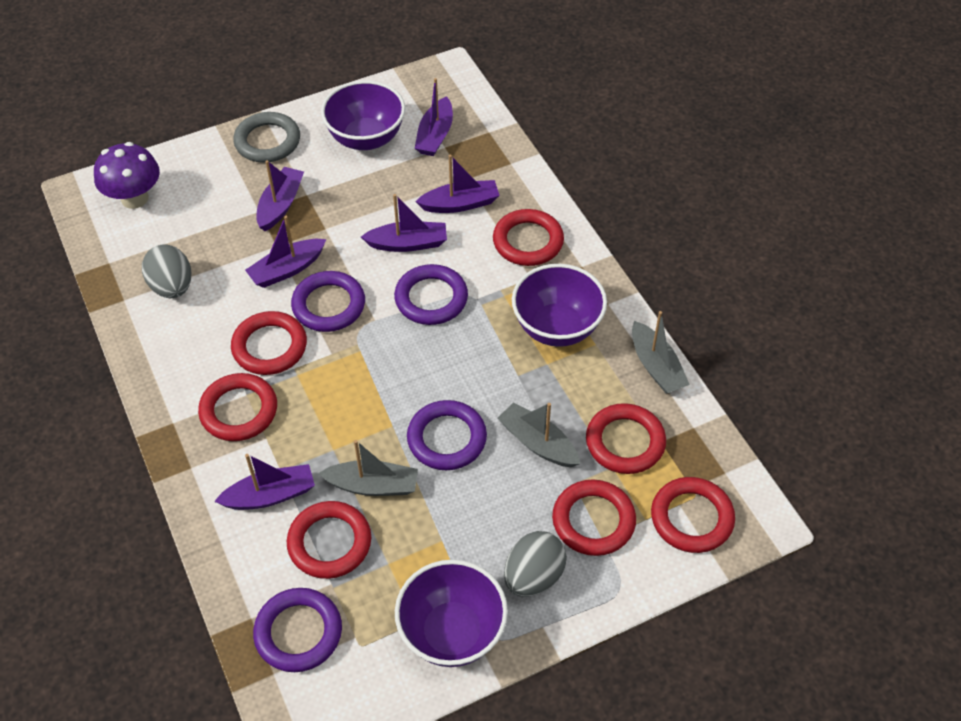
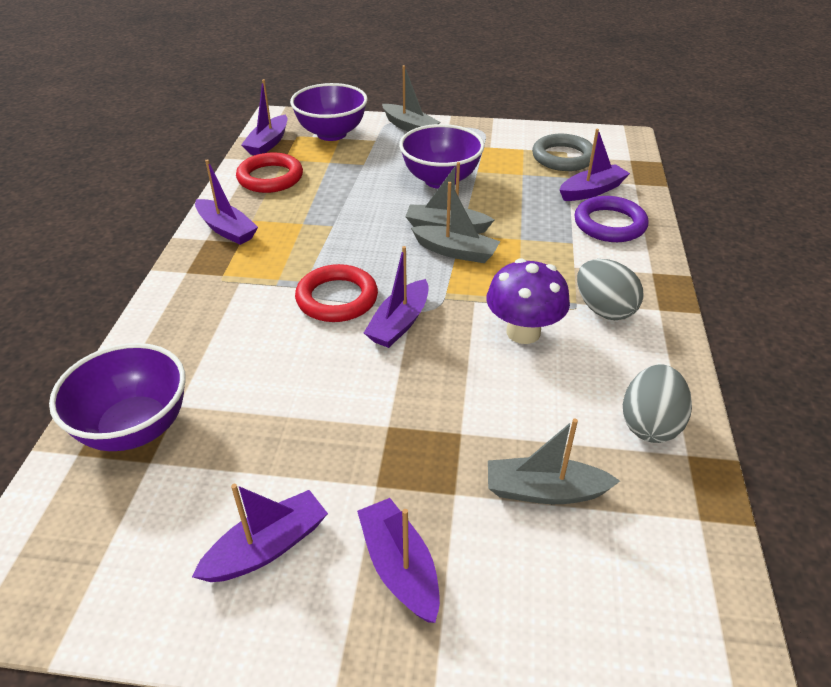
grey boat: [319,440,418,496] [497,402,580,467] [632,311,690,394] = 3 -> [382,65,440,132] [405,162,494,234] [411,182,500,263] [488,419,620,504] = 4
purple ring: [253,588,342,672] [291,271,365,332] [394,264,468,325] [407,400,487,470] = 4 -> [574,196,648,242] = 1
red ring: [198,373,277,441] [231,311,307,375] [287,501,371,579] [493,209,564,266] [552,479,636,556] [586,403,666,474] [651,477,735,553] = 7 -> [236,152,303,193] [295,264,378,322] = 2

